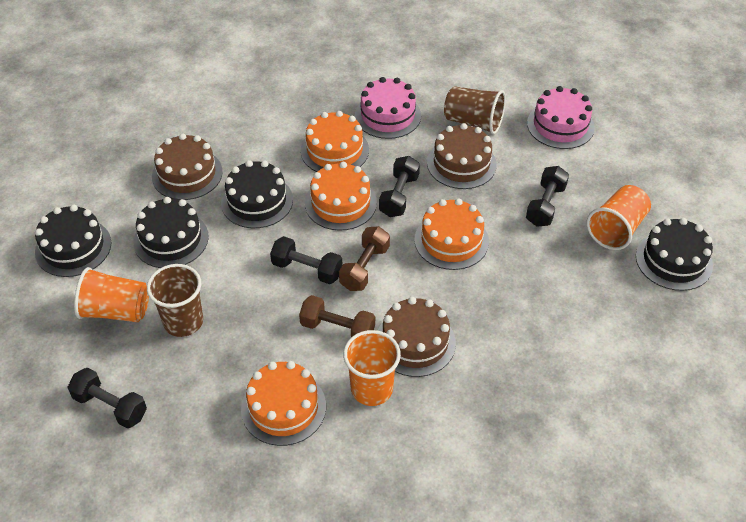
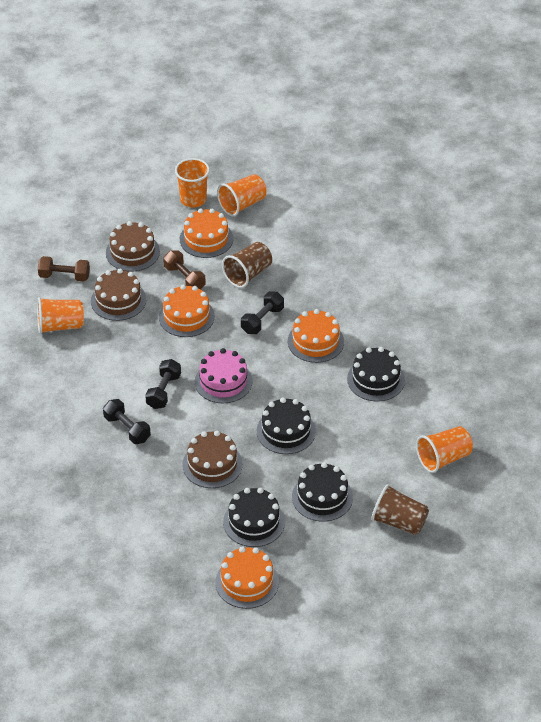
black dumbbell: [67,368,147,428] [270,236,342,284] [379,156,420,217] [526,166,569,227] = 4 -> [103,399,151,444] [145,359,181,409] [241,292,284,334] = 3
orange cup: [74,267,149,322] [343,330,401,406] [586,185,651,250] = 3 -> [37,297,84,334] [175,158,210,208] [217,174,267,216] [416,426,473,473] = 4
pink cake: [355,77,421,139] [527,86,595,149] = 2 -> [195,348,252,403] = 1

